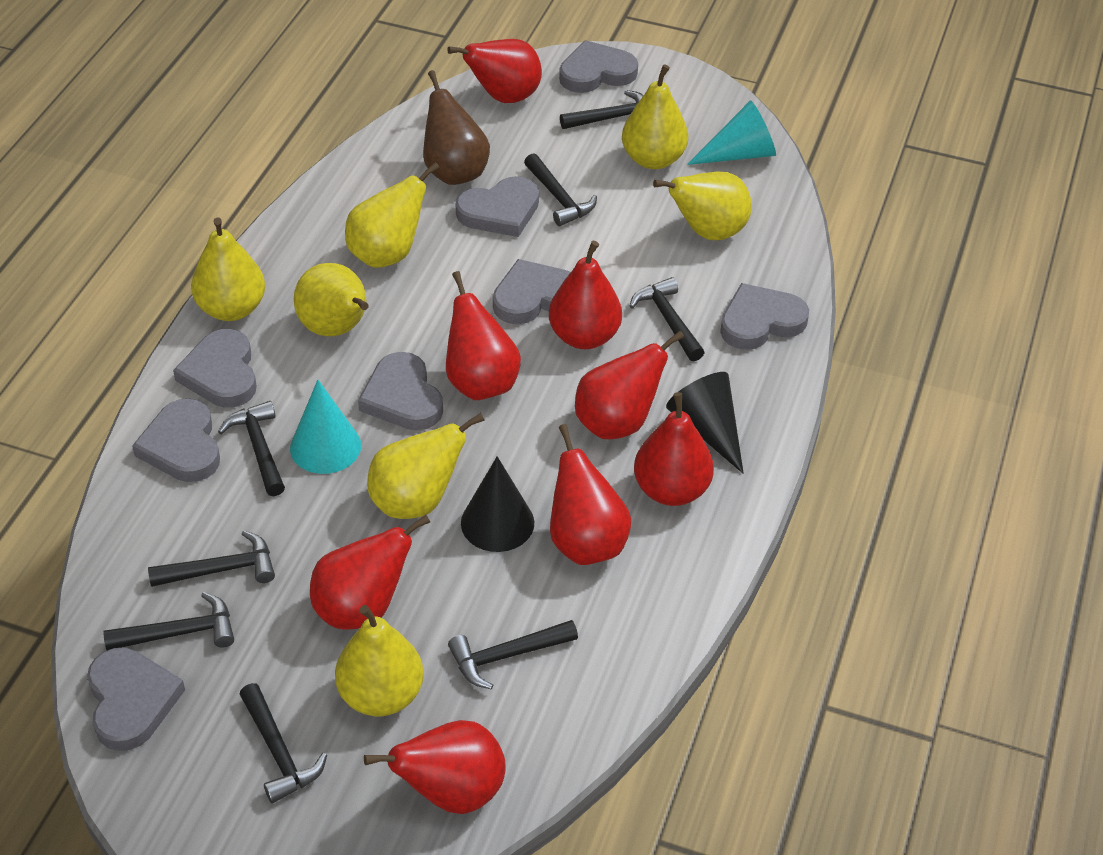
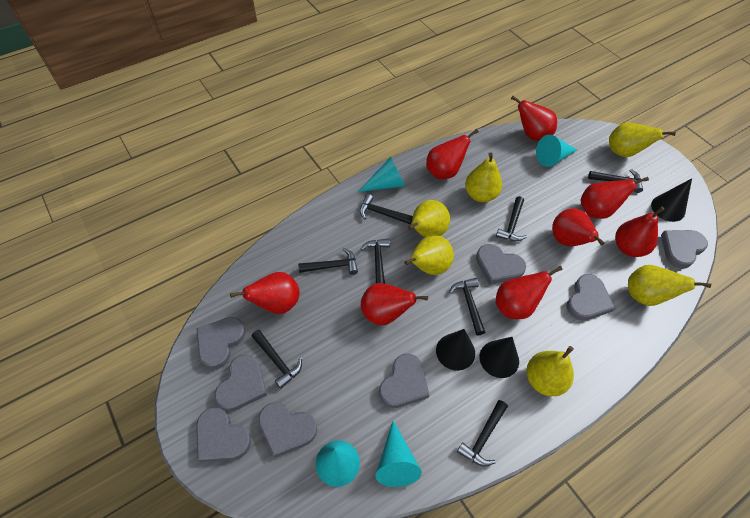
black cone: [461,456,534,552] [666,372,744,474] = 2 -> [436,329,475,371] [480,337,519,378] [651,178,692,222] = 3
brown pear: [423,70,490,185] = 1 -> none = 0
turquoise cone: [290,380,361,474] [687,100,776,165] = 2 -> [316,440,360,487] [358,157,405,192] [376,421,422,487] [536,135,577,167] = 4
yellow pear: [191,217,265,321] [294,263,369,336] [335,605,424,716] [345,162,440,268] [367,413,485,519] [622,64,688,169] [653,172,751,240] = 7 -> [404,235,454,275] [408,200,450,237] [465,152,502,202] [527,346,574,396] [609,123,676,157] [628,265,711,306] = 6

